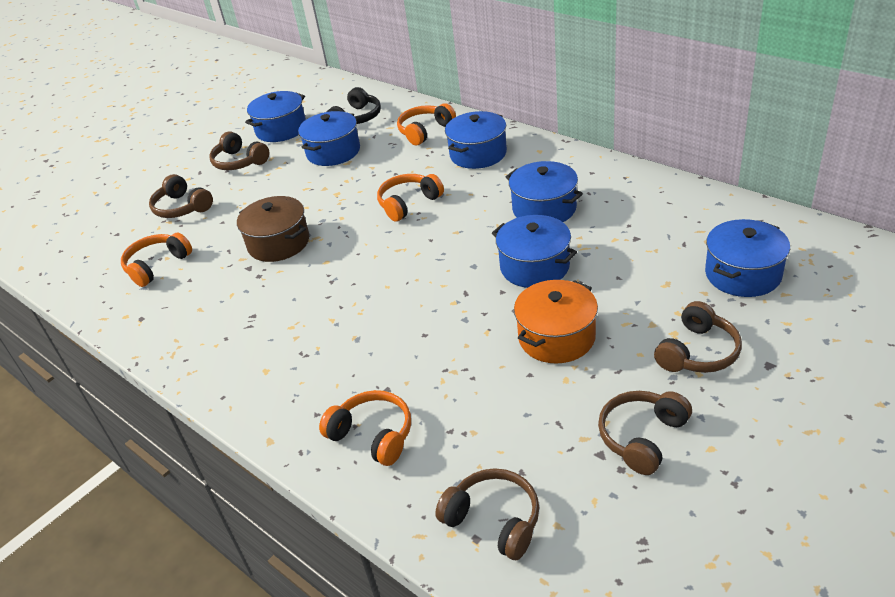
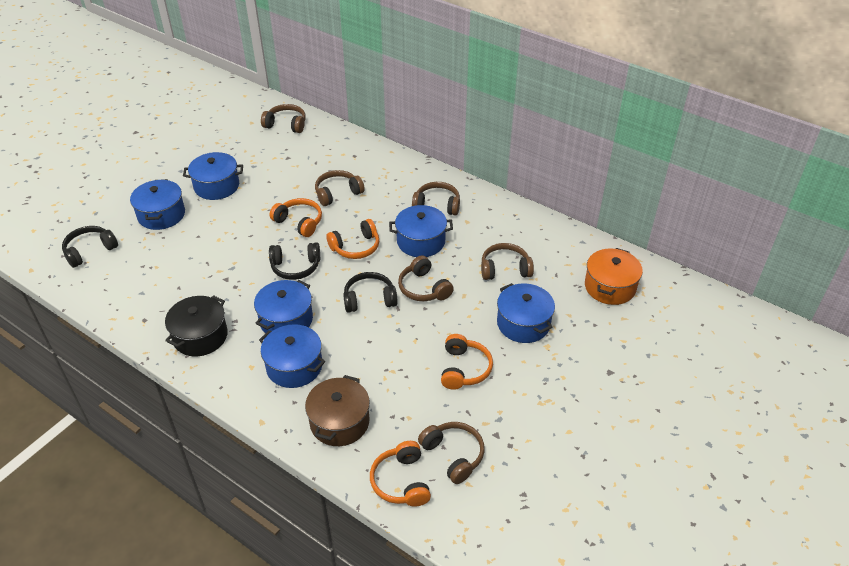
black headphones: [327,87,381,124] = 1 -> [62,226,118,268] [269,242,320,280] [343,272,398,313] = 3
black pot: none = 0 -> [165,295,228,357] = 1
brown headphones: [149,174,213,218] [209,131,269,170] [435,468,539,560] [598,391,692,475] [654,301,742,373] = 5 -> [261,104,306,133] [315,170,365,206] [398,255,454,301] [412,182,460,215] [418,422,485,484] [481,243,534,280] = 6

